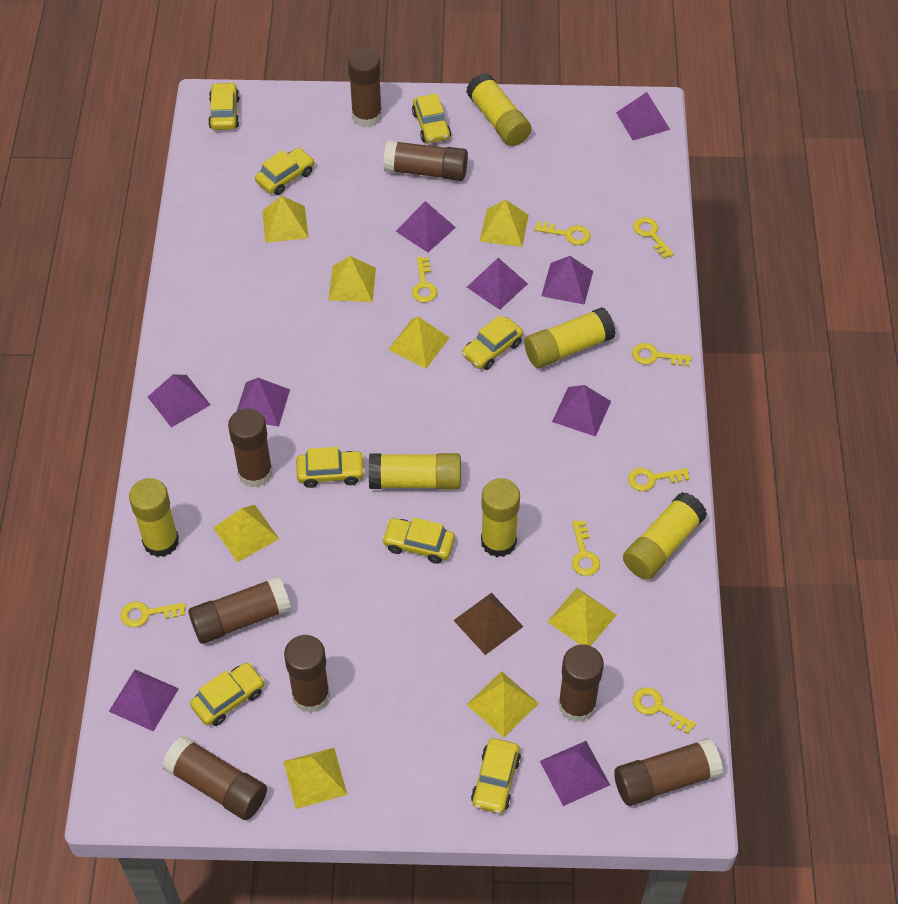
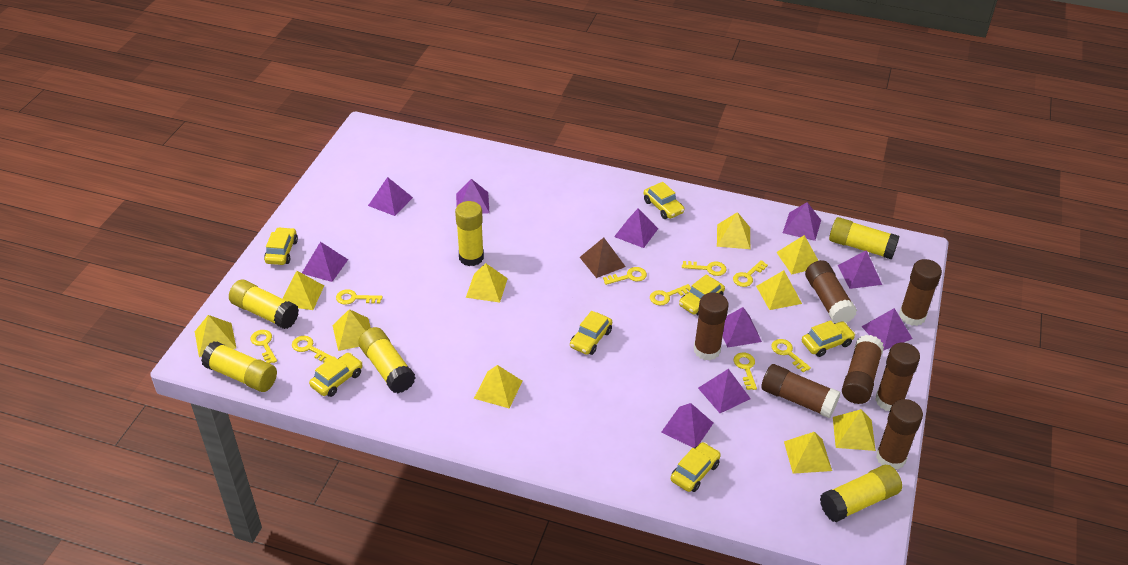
brown glue stick: [162,735,267,820] [188,576,291,644] [228,408,273,488] [284,635,330,713] [348,49,382,127] [384,140,468,181] [558,644,604,722] [614,738,723,806] = 8 -> [694,292,728,361] [761,364,841,418] [805,260,857,323] [842,335,884,404] [875,343,920,411] [876,399,923,470] [899,259,942,326] = 7
purple pyramid: [109,669,179,731] [148,374,210,427] [236,378,290,427] [396,201,456,252] [467,258,528,310] [540,741,610,806] [541,256,593,305] [552,385,611,437] [616,92,670,140] = 9 -> [302,242,348,282] [368,177,413,216] [456,179,490,214] [614,208,658,248] [662,403,713,448] [698,369,751,413] [723,307,762,348] [783,202,821,241] [838,250,882,289] [861,308,912,351] = 10
yellow car: [190,662,265,726] [208,82,240,130] [255,148,314,195] [296,447,365,488] [382,517,455,564] [412,93,451,143] [462,315,524,370] [471,738,521,814] = 8 -> [264,227,298,265] [309,353,363,397] [570,311,612,355] [644,182,685,219] [671,442,721,492] [679,274,725,316] [802,320,855,357] = 7
yellow key: [120,602,186,628] [412,257,437,303] [534,221,590,245] [572,521,600,576] [628,468,690,491] [632,343,692,366] [633,217,674,259] [633,687,696,734] = 8 -> [251,330,277,364] [292,336,333,363] [336,289,383,305] [603,267,647,285] [650,284,691,305] [682,261,727,276] [733,260,768,287] [733,353,757,390] [771,339,811,372] = 9
yellow pyramid: [213,505,279,562] [262,196,308,243] [283,748,347,809] [329,256,376,302] [388,317,450,368] [466,671,539,737] [480,200,529,247] [547,588,616,646] = 8 -> [195,315,236,357] [283,271,324,310] [332,309,371,351] [466,263,508,303] [474,365,523,408] [717,212,750,249] [756,270,802,310] [776,235,819,274] [784,432,832,474] [833,409,876,451] = 10

